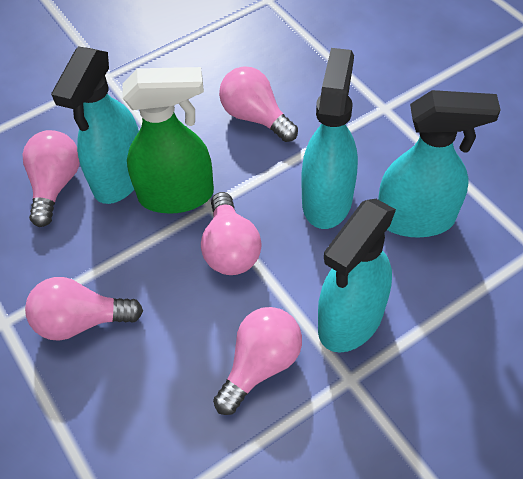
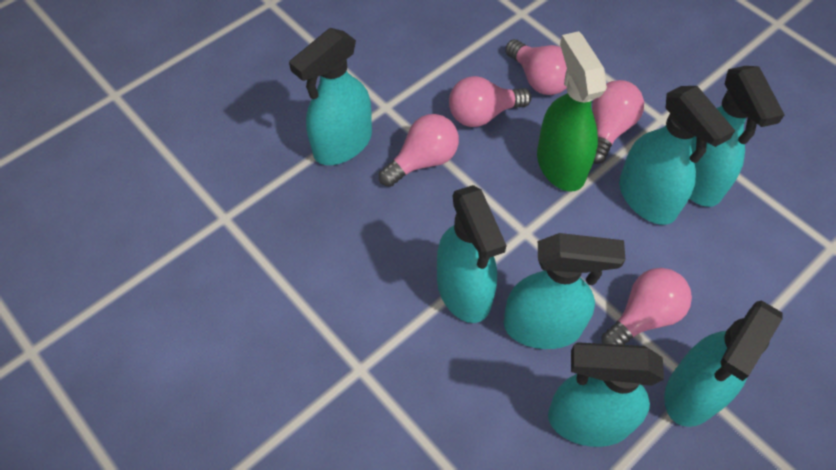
turquoise spray bottle: [51,46,139,204] [301,48,358,229] [318,199,396,353] [378,90,501,237] = 4 -> [289,28,372,165] [437,185,507,323] [504,233,625,349] [548,342,664,447] [619,86,735,225] [664,300,782,427] [689,66,785,207] = 7

